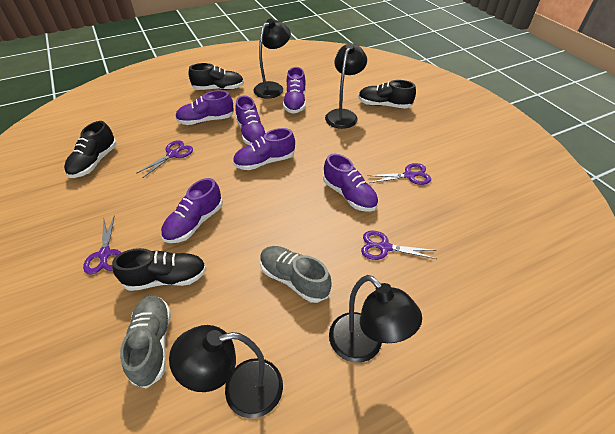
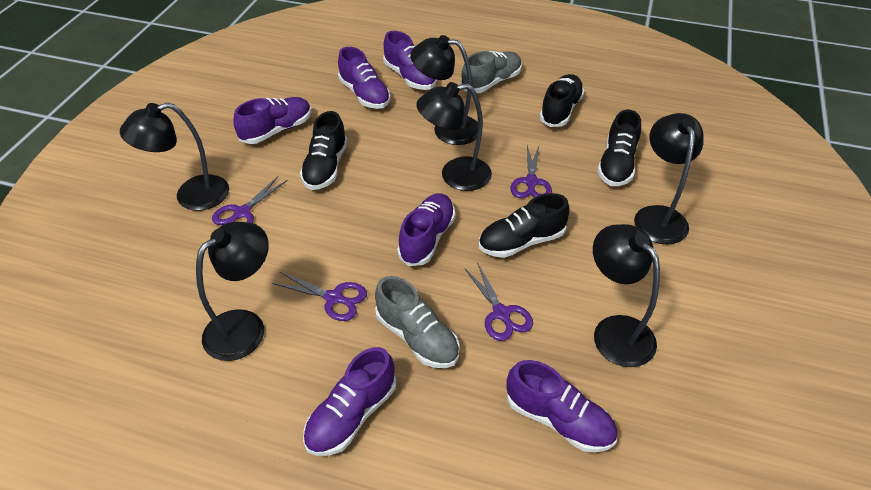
black lamp: [169,325,283,418] [253,19,291,99] [325,43,367,129] [329,275,422,363] = 4 -> [120,103,229,211] [196,222,269,361] [410,35,478,145] [416,82,492,191] [593,224,660,367] [634,113,703,245] = 6

